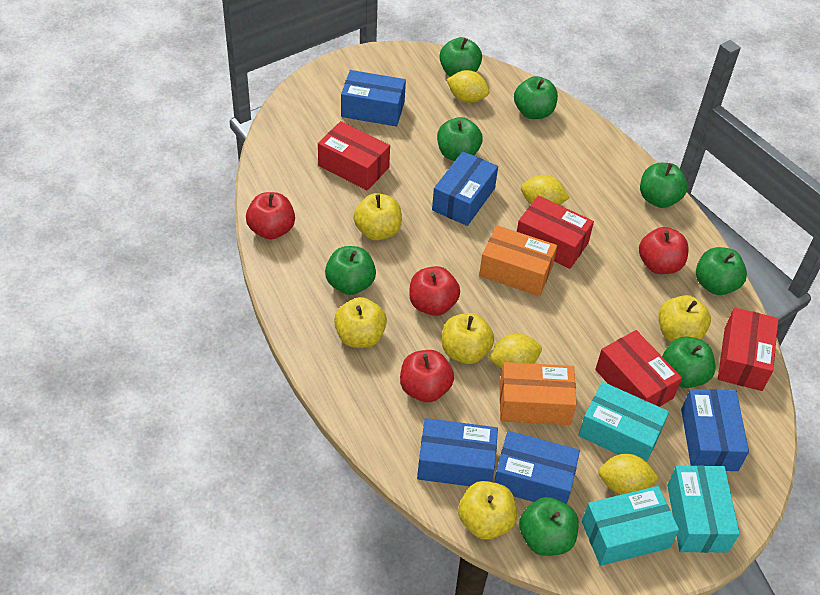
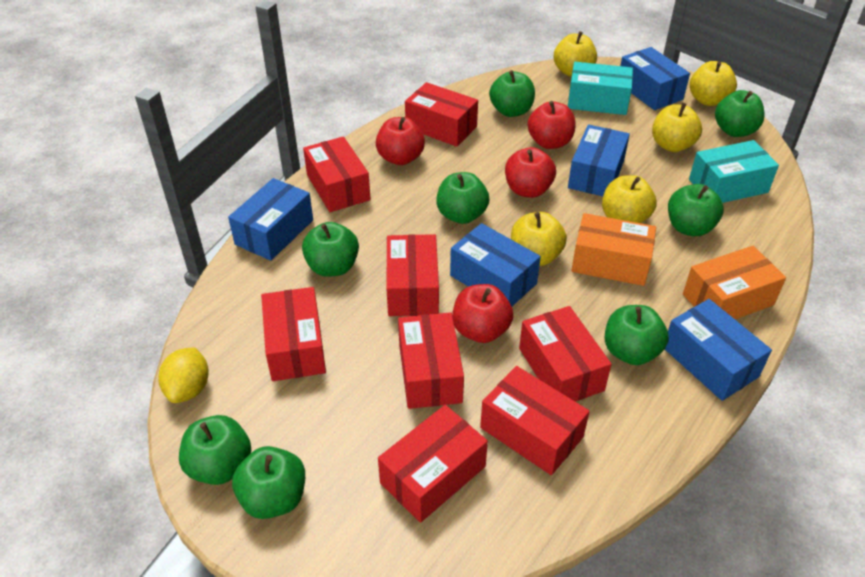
red box: [318,121,390,190] [517,195,594,269] [595,330,682,407] [718,307,778,391] = 4 -> [261,287,326,381] [303,136,371,212] [378,405,488,523] [386,234,439,316] [398,312,464,409] [405,82,478,147] [480,366,590,475] [519,306,612,401] = 8
turquoise box: [578,382,669,462] [582,486,679,566] [667,465,740,553] = 3 -> [568,62,633,115] [689,140,779,203] = 2
yellow lemon: [446,70,489,103] [488,333,542,369] [521,175,570,205] [598,454,659,495] = 4 -> [158,347,209,403] = 1

